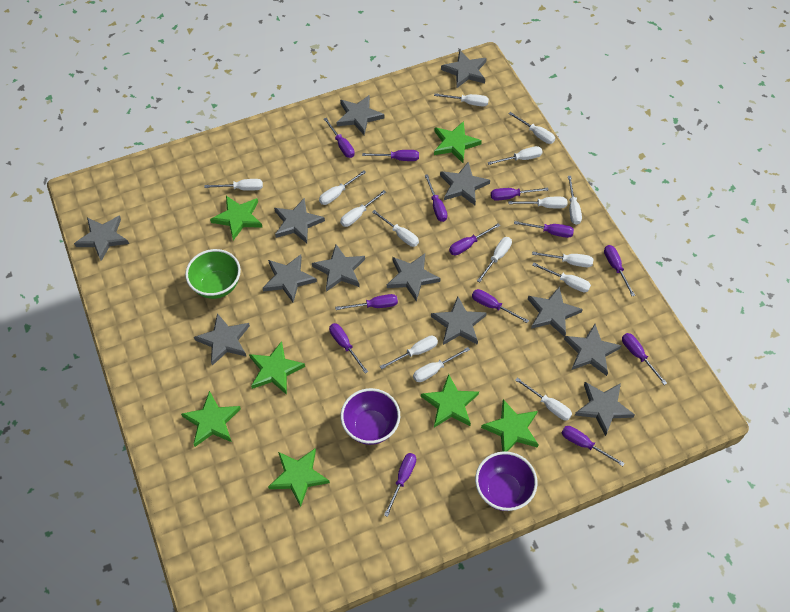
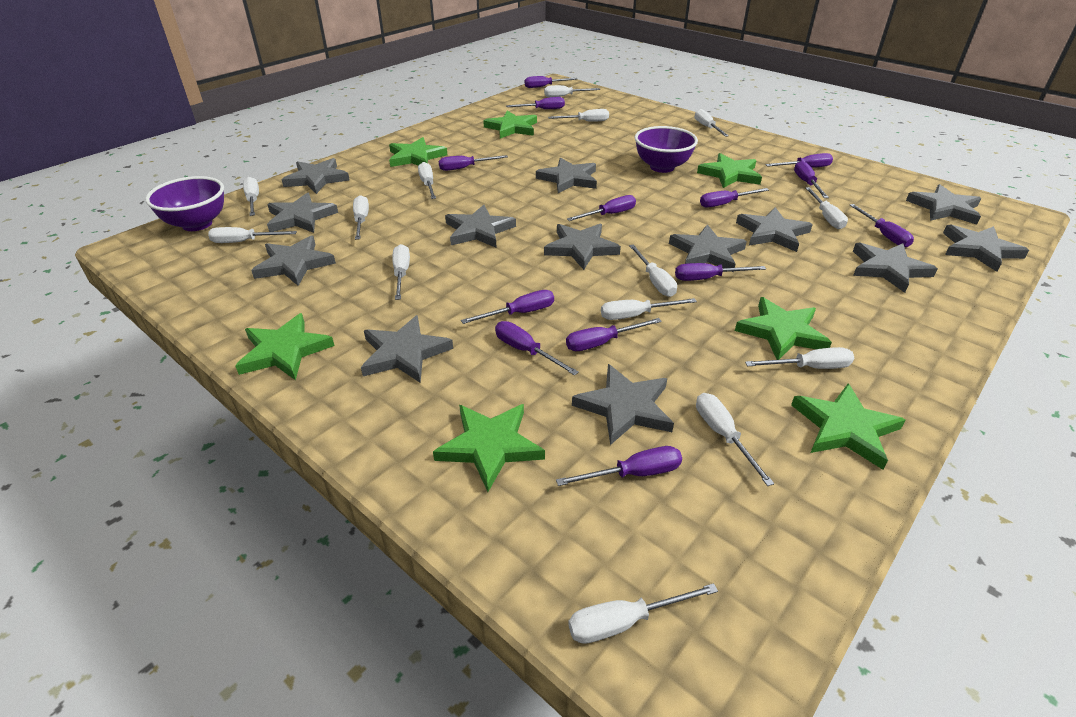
green bowl: [185,249,241,299] = 1 -> none = 0
white screwdriver: [204,179,263,191] [319,170,366,205] [340,190,386,227] [372,210,419,247] [380,336,438,369] [413,347,470,382] [434,93,489,106] [477,237,512,282] [488,146,543,165] [508,112,555,144] [508,197,567,208] [515,377,572,420] [532,252,593,267] [533,263,591,292] [568,176,582,225] = 15 -> [208,227,297,243] [243,177,259,216] [353,195,369,240] [392,244,410,300] [418,162,436,199] [544,85,600,97] [548,109,609,122] [568,583,718,644] [601,298,697,320] [629,244,677,297] [695,109,729,137] [696,393,774,486] [745,347,854,369] [806,187,848,229] = 14

